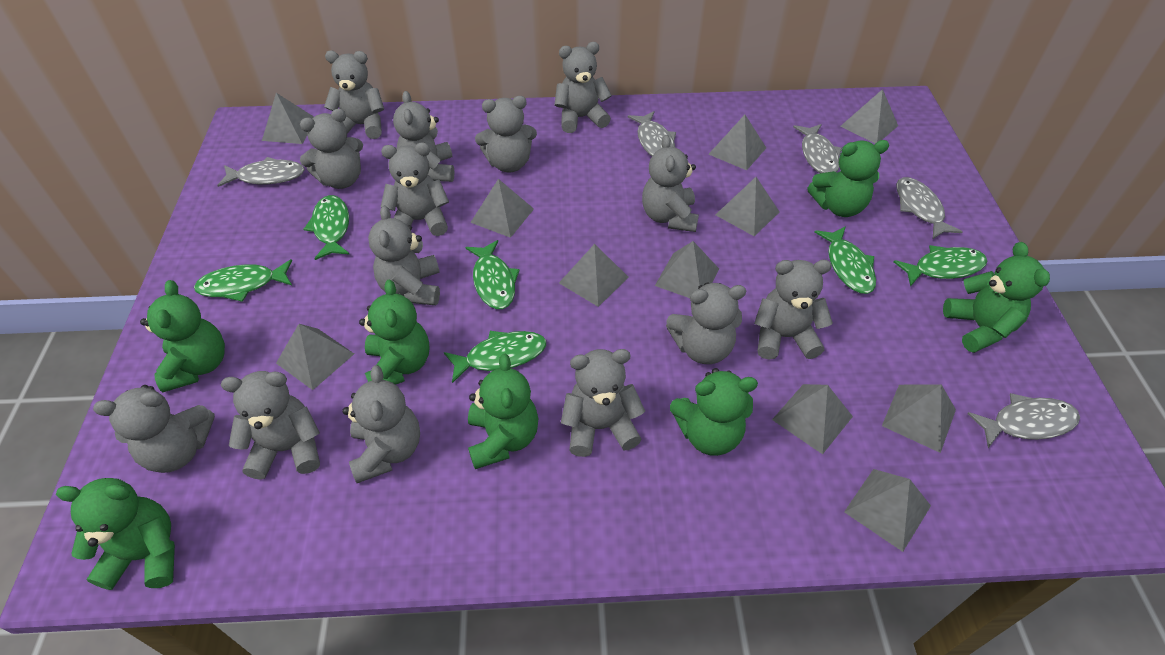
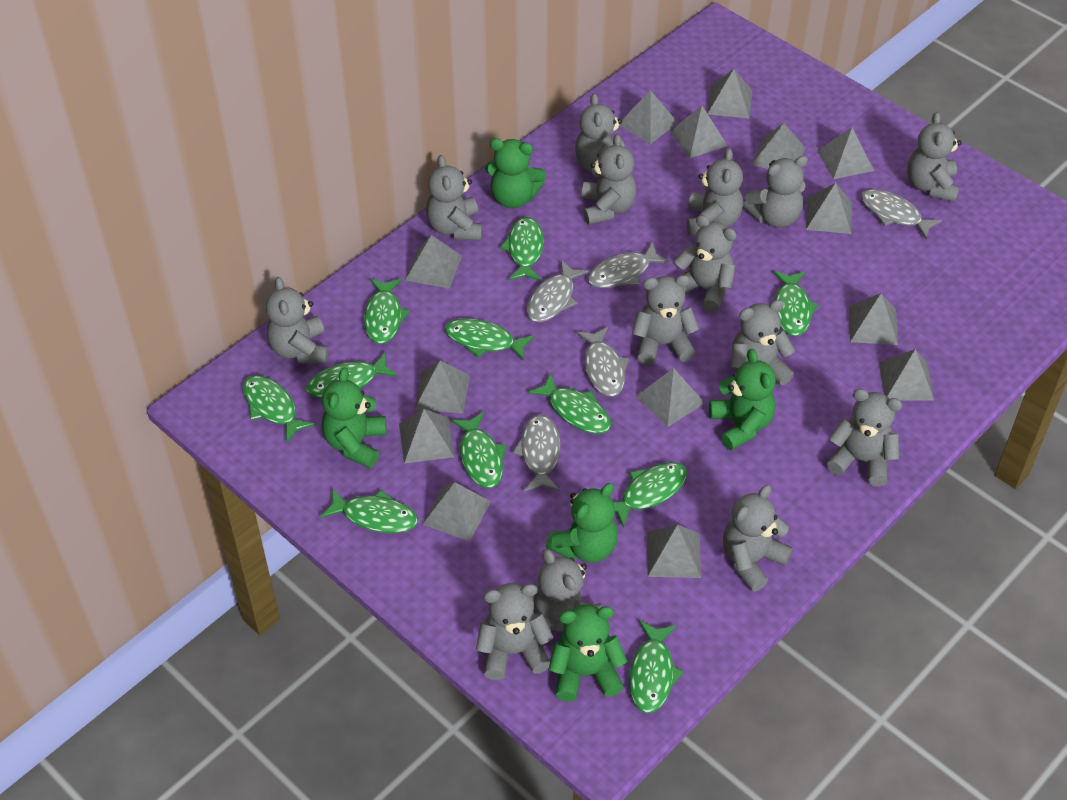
green fish: [194,259,292,302] [303,195,350,260] [444,331,546,383] [465,240,520,309] [814,226,876,294] [893,245,987,287] = 6 -> [243,375,315,442] [306,352,398,398] [320,488,418,533] [364,278,410,344] [445,318,534,361] [451,412,507,488] [500,217,544,281] [528,373,611,434] [613,462,687,528] [629,620,684,713] [773,271,819,336] = 11
green teddy bear: [56,478,175,590] [140,280,225,392] [359,279,429,385] [468,354,538,469] [670,368,758,456] [807,140,889,217] [943,242,1050,353] = 7 -> [322,368,386,468] [485,138,546,208] [546,483,618,563] [549,604,627,702] [709,349,776,450] = 5
grey pyramid: [262,93,314,144] [276,324,354,390] [470,179,534,238] [559,244,629,307] [655,241,719,298] [709,115,766,170] [715,177,779,236] [772,384,853,454] [841,89,898,144] [844,469,931,552] [882,384,956,453] = 11 -> [399,409,455,464] [405,235,462,289] [414,360,470,414] [422,482,491,541] [619,90,678,144] [636,368,705,427] [647,524,701,578] [669,106,728,158] [707,69,752,119] [751,123,805,169] [806,183,852,234] [817,127,874,179] [848,293,898,345] [879,349,934,400] = 14

